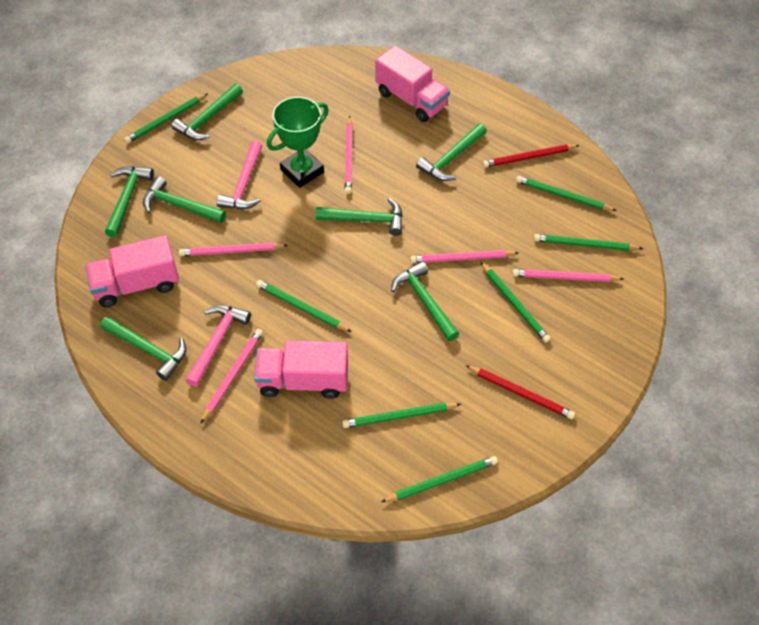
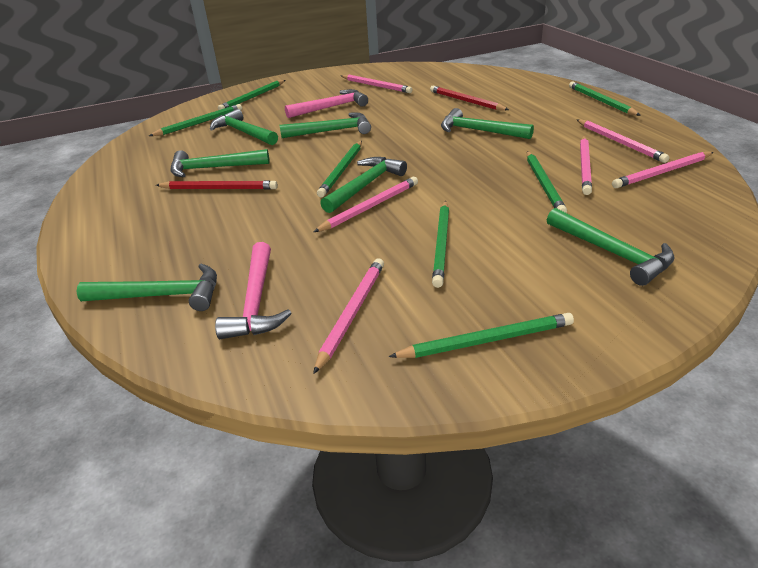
green trophy: [267,97,329,188] = 1 -> none = 0
pink pencil: [179,242,288,256] [200,329,263,424] [345,116,353,194] [410,250,518,263] [512,269,623,282] = 5 -> [313,258,384,374] [314,177,418,232] [341,75,413,93] [577,119,669,163] [580,136,592,195] [612,152,714,188] = 6
pink truck: [85,235,179,307] [254,341,348,399] [376,45,450,122] = 3 -> none = 0

